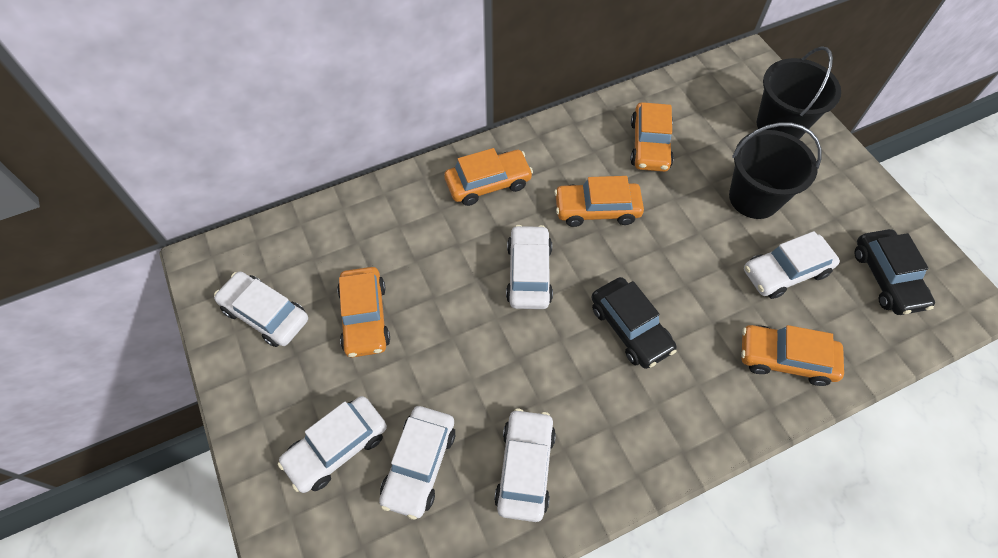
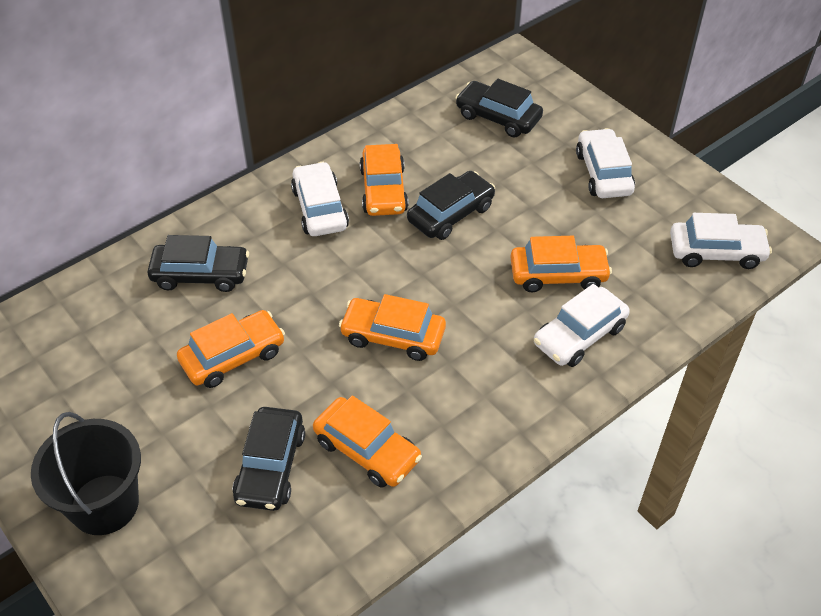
black bucket: [729,122,822,219] [757,46,841,139] = 2 -> [31,412,141,535] = 1
black car: [591,277,677,369] [854,229,935,315] = 2 -> [148,235,249,292] [233,407,305,511] [407,171,495,240] [455,79,543,137] = 4
white car: [214,272,308,347] [278,396,387,493] [379,406,456,520] [494,409,556,522] [506,225,553,309] [744,231,840,299] = 6 -> [291,162,349,236] [534,284,630,367] [576,128,635,198] [670,213,772,269] = 4

